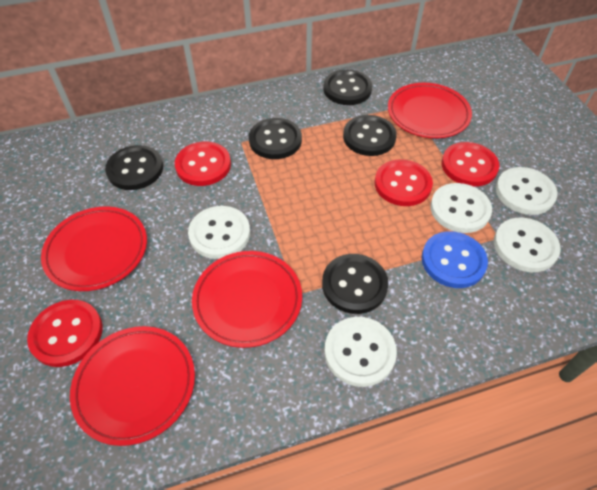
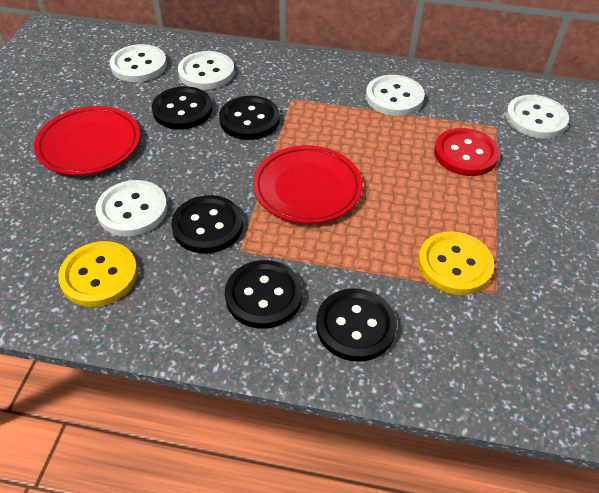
blue button: [422,231,488,288] = 1 -> none = 0
red button: [27,300,103,367] [175,142,231,186] [375,159,433,206] [442,142,499,187] = 4 -> [434,128,500,176] = 1
red plate: [41,206,147,291] [70,326,195,446] [192,251,302,348] [388,83,472,138] = 4 -> [34,106,140,175] [253,145,363,224] = 2
yellow button: none = 0 -> [58,241,138,307] [418,231,494,295] = 2

